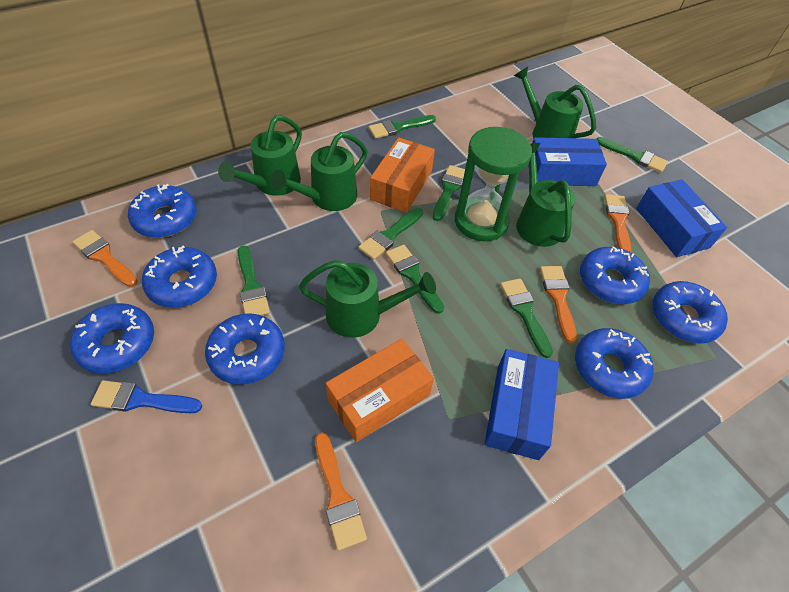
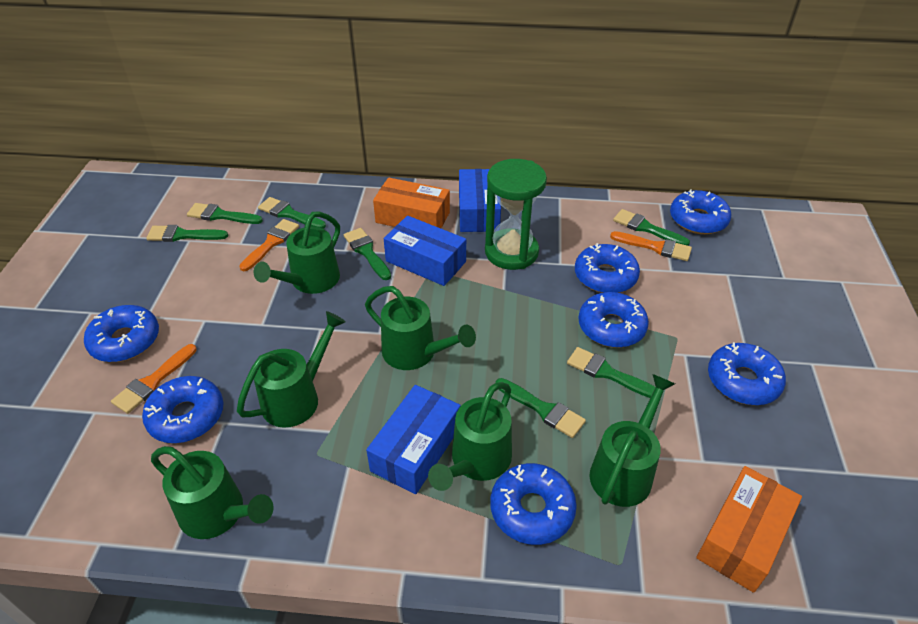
blue brush: [91,380,202,413] = 1 -> none = 0
green watering can: [218,115,302,196] [271,132,368,211] [299,260,436,338] [514,67,596,138] [516,143,575,247] = 5 -> [151,446,274,539] [237,311,346,428] [254,211,340,294] [365,286,476,370] [428,382,512,491] [590,374,675,507] = 6
orange brush: [72,230,138,287] [315,433,367,551] [540,266,577,343] [604,194,632,252] = 4 -> [111,344,197,414] [239,219,299,271] [610,231,692,261] = 3

